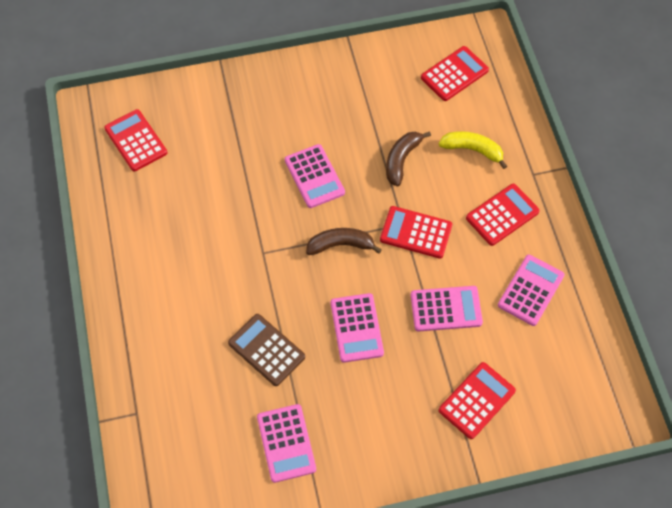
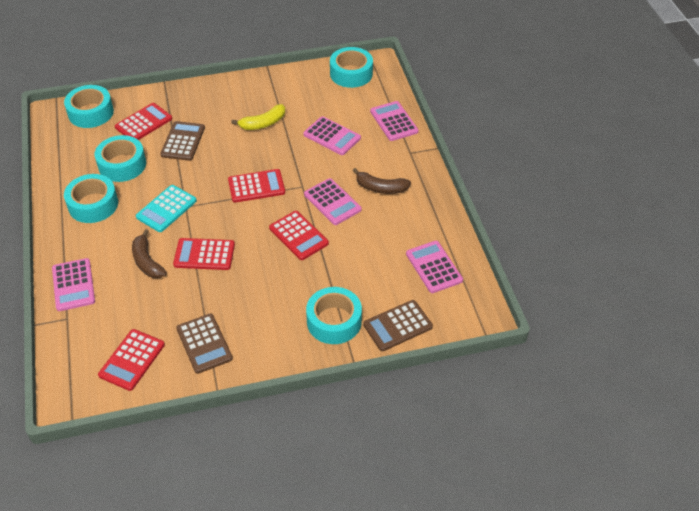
brown calculator: [228,314,305,386] = 1 -> [160,121,205,161] [176,313,233,374] [363,300,433,351] = 3
turquoise calculator: none = 0 -> [136,185,197,232] = 1
turquoise tape: none = 0 -> [64,85,114,128] [64,174,118,223] [94,135,146,182] [306,287,362,344] [330,47,373,88] = 5

